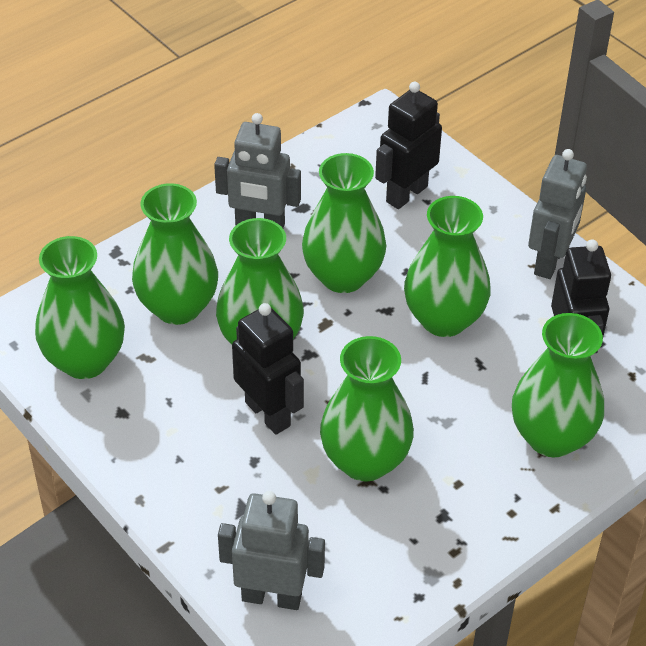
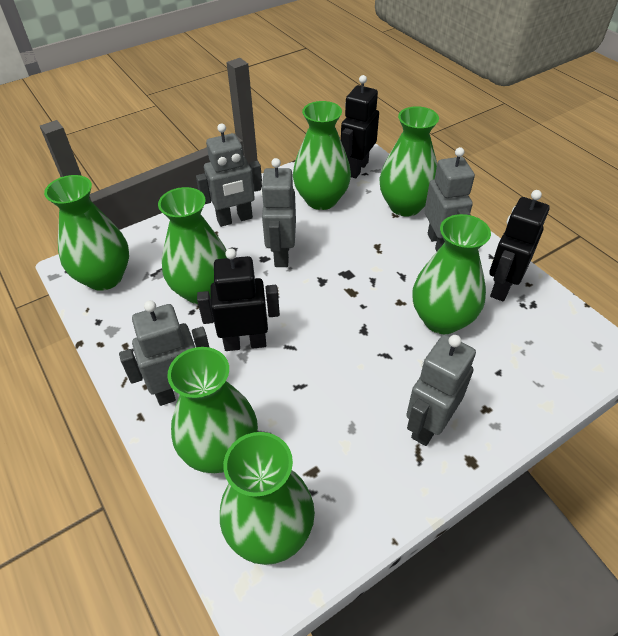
grey robot: [214,113,301,228] [218,491,325,610] [528,149,587,279] = 3 -> [119,300,210,406] [196,123,262,227] [261,158,296,267] [406,335,476,446] [424,147,475,251] = 5

